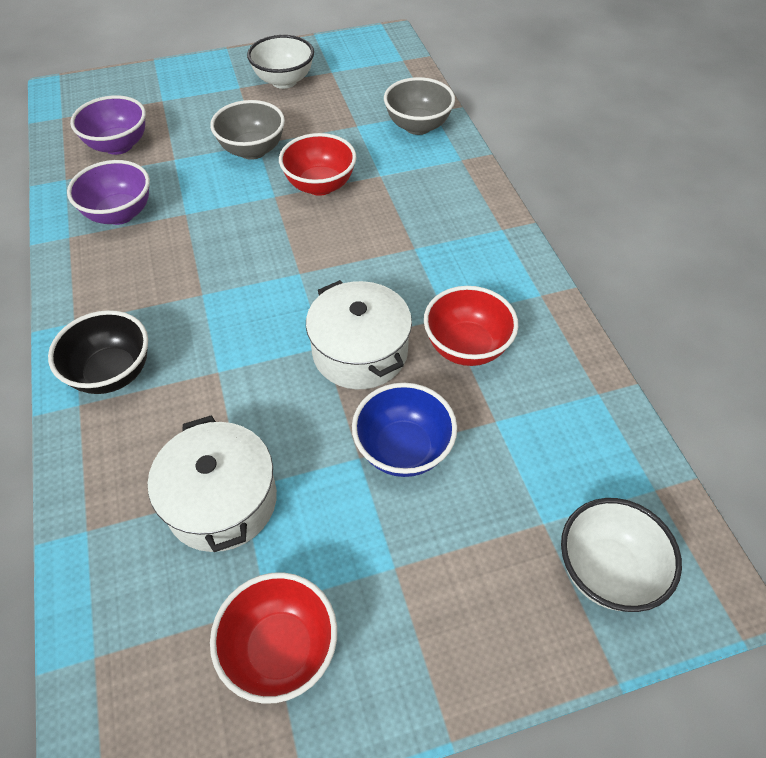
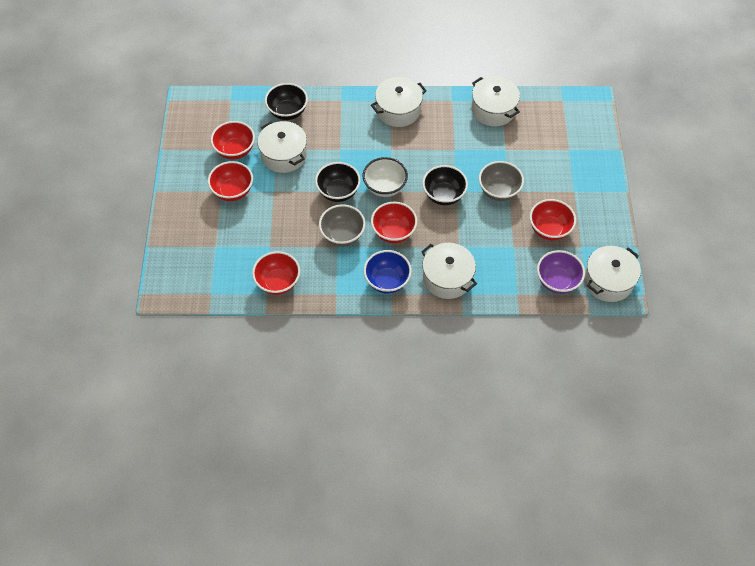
black bowl: [48,310,148,394] = 1 -> [265,83,308,120] [315,162,361,202] [422,165,468,205] = 3
purple bowl: [67,160,150,225] [70,95,146,155] = 2 -> [537,250,585,294] = 1
red bowl: [210,572,337,704] [279,133,357,196] [424,286,518,366] = 3 -> [208,161,253,201] [211,121,255,160] [252,251,300,295] [371,202,417,243] [530,199,576,240] = 5
white bowl: [247,35,314,89] [561,498,682,612] = 2 -> [363,157,408,197] = 1
white pot: [148,415,277,552] [306,280,412,389] = 2 -> [258,121,307,173] [371,77,427,127] [421,243,477,299] [472,76,520,126] [584,246,641,302] = 5

